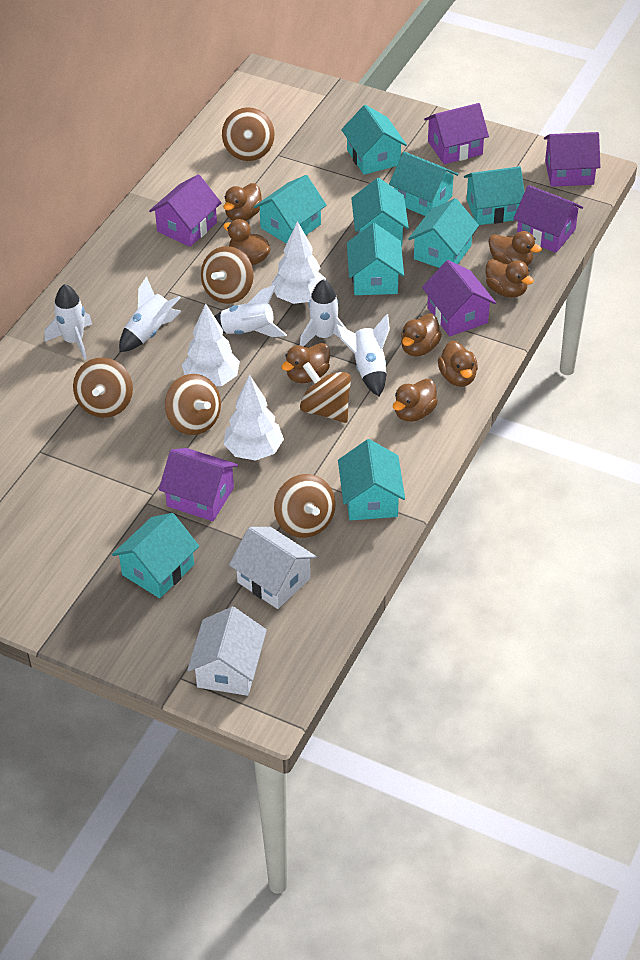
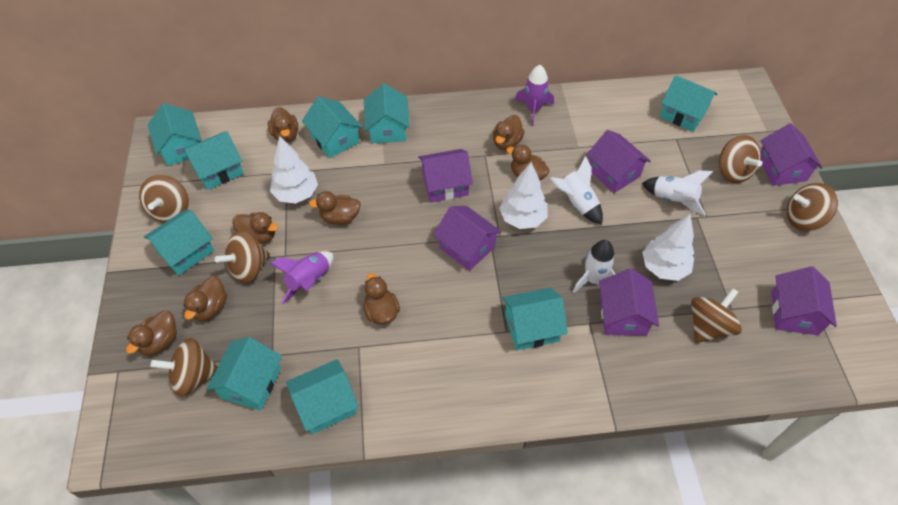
purple rocket: none = 0 -> [270,251,333,305] [515,65,554,126] = 2
white house: [187,607,267,696] [229,527,317,609] = 2 -> none = 0
white rocket: [44,284,92,360] [119,276,182,352] [214,285,287,337] [300,279,347,347] [336,314,390,396] = 5 -> [550,156,603,225] [573,240,615,293] [642,171,713,215] = 3

